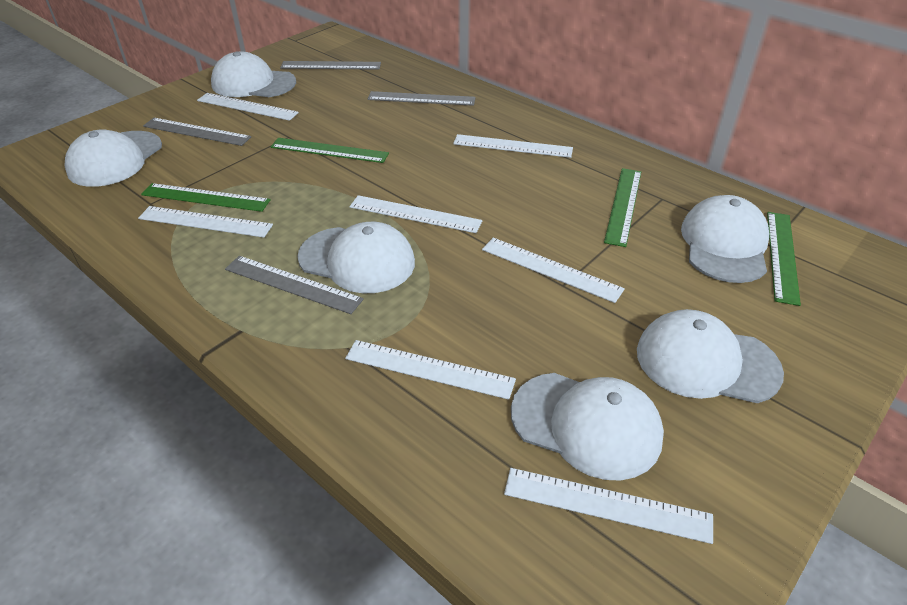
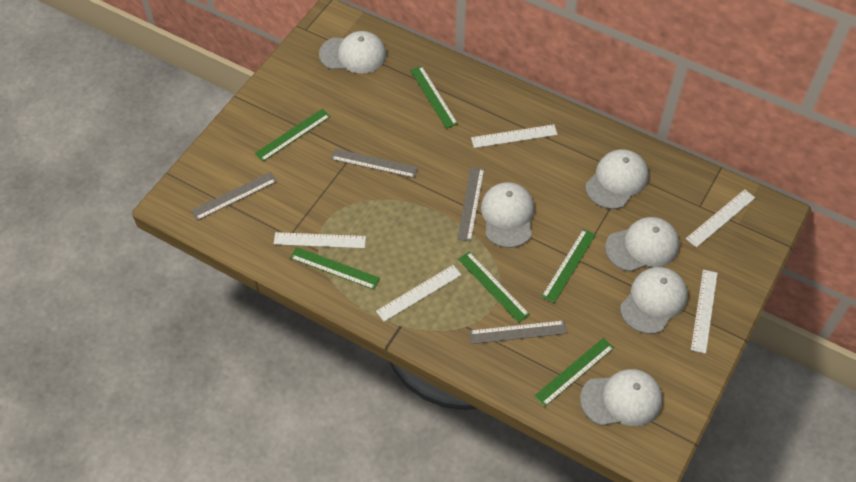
green ruler: [141,183,271,212] [271,138,389,163] [604,168,641,247] [767,212,801,306] = 4 -> [255,109,331,162] [290,247,380,290] [410,66,458,129] [458,252,530,323] [534,338,614,407] [541,229,596,303] = 6
white ruler: [138,206,273,238] [197,93,299,121] [345,340,516,400] [350,195,482,233] [453,134,573,158] [482,238,625,303] [504,468,713,544] = 7 -> [274,232,366,248] [376,265,461,322] [471,124,558,148] [686,189,755,248] [691,270,718,354] = 5

